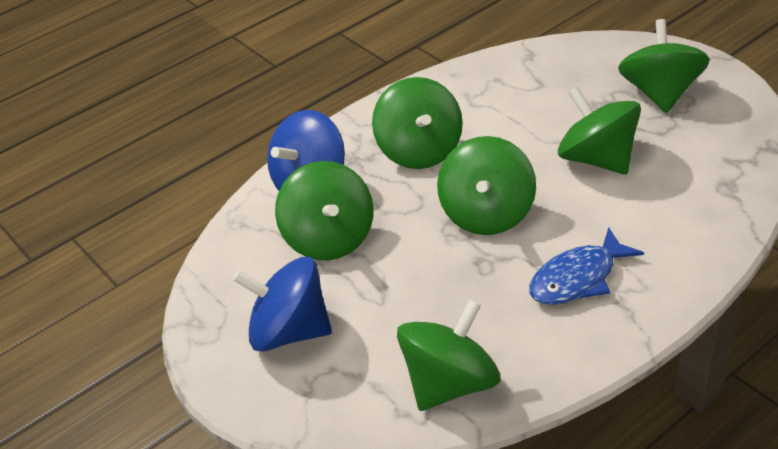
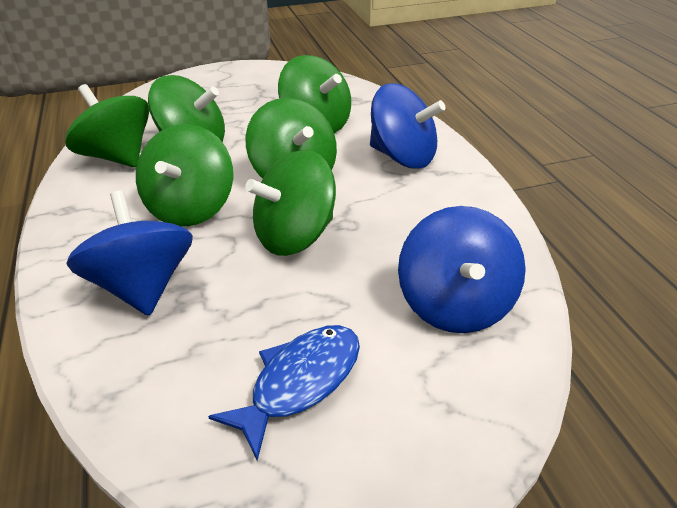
blue spinning top: [233,257,332,352] [267,110,345,191] = 2 -> [66,191,193,316] [370,83,446,169] [398,206,526,333] = 3

